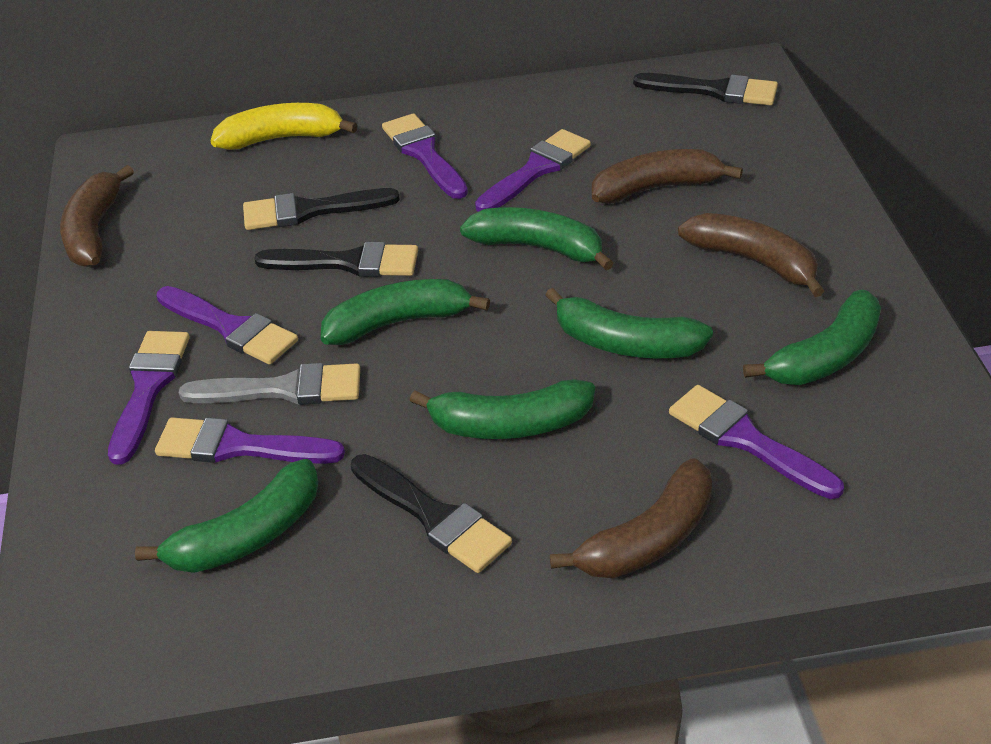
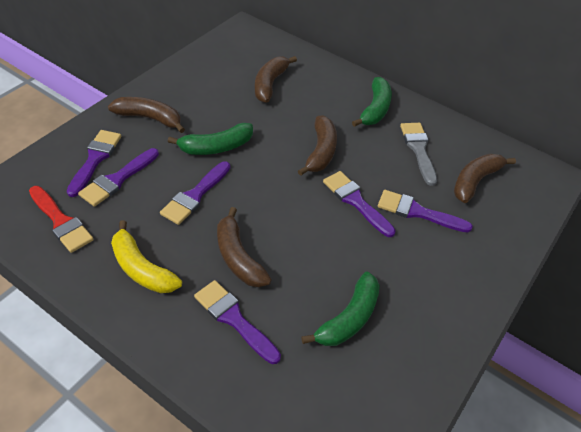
black brush: [243,188,400,230] [254,242,418,277] [351,454,512,573] [633,73,778,106] = 4 -> none = 0
brown banana: [60,165,134,267] [550,458,712,578] [592,149,743,204] [678,213,824,297] = 4 -> [108,97,185,133] [217,207,272,287] [255,56,297,103] [298,116,337,176] [454,154,516,203] = 5
green banana: [135,459,318,573] [321,279,490,345] [410,379,595,439] [460,207,614,270] [545,288,713,358] [743,289,881,385] = 6 -> [168,123,253,155] [301,272,380,346] [352,77,392,127] = 3
red brush: none = 0 -> [29,186,94,253] = 1

